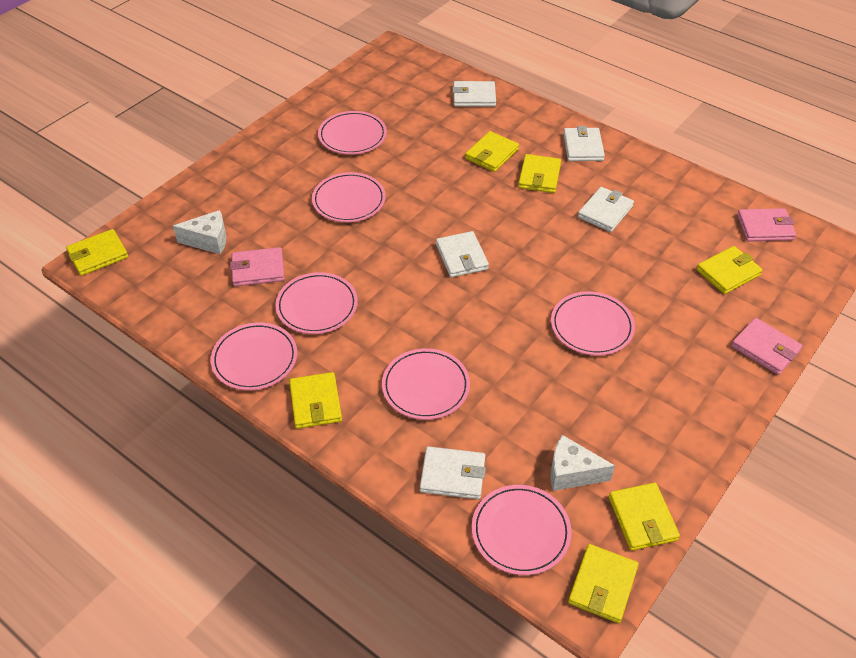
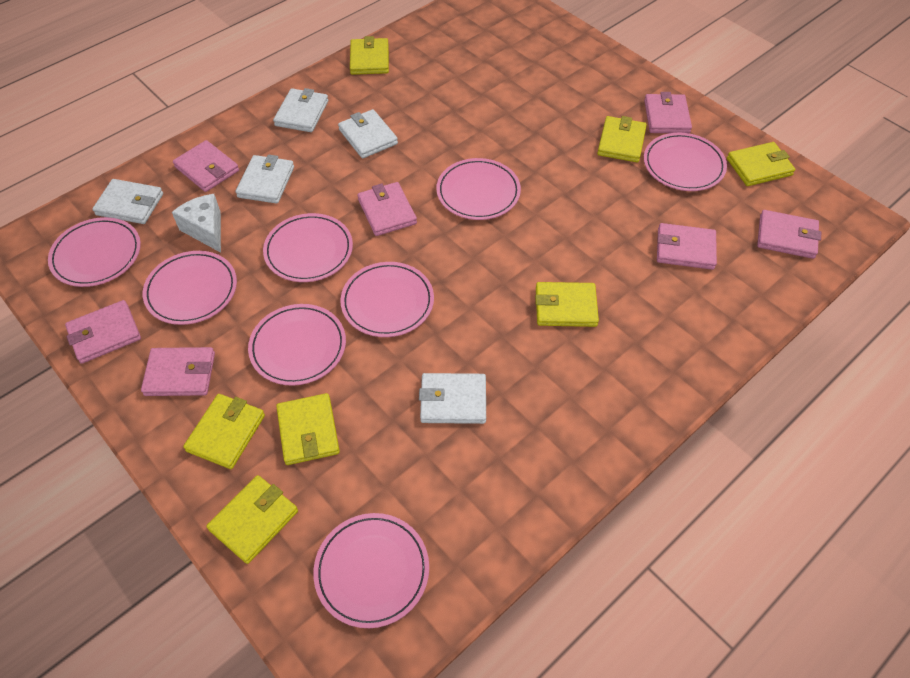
pink plate: [211,322,297,390] [275,272,358,334] [312,172,386,222] [318,111,387,154] [382,348,470,420] [472,485,572,575] [551,291,635,356] = 7 -> [48,217,141,287] [143,251,237,325] [248,304,346,386] [263,213,353,282] [313,513,429,628] [340,262,434,337] [436,158,521,220] [644,133,727,191] = 8
pink wallet: [230,247,284,286] [731,318,803,375] [737,208,796,241] = 3 -> [65,300,141,364] [141,347,215,396] [173,140,239,192] [358,182,417,236] [644,92,692,133] [657,223,717,270] [757,210,821,259] = 7
white cheese: [173,210,227,254] [550,435,615,491] = 2 -> [172,194,221,253] = 1

